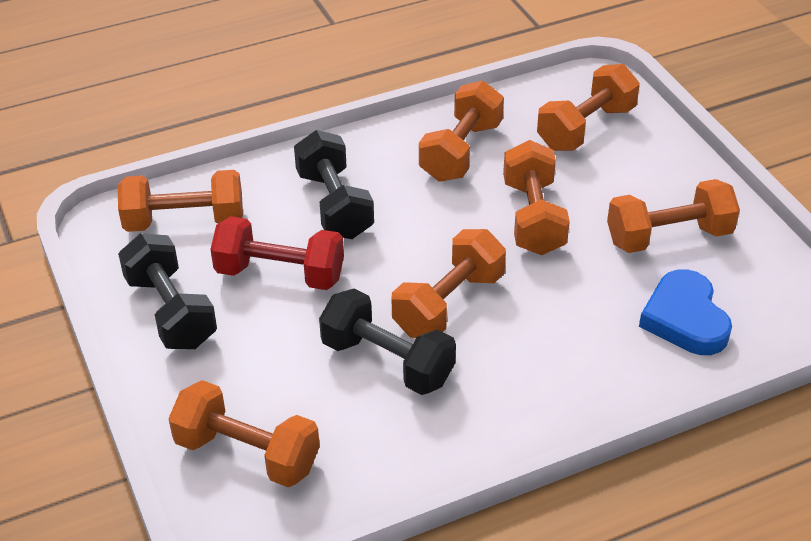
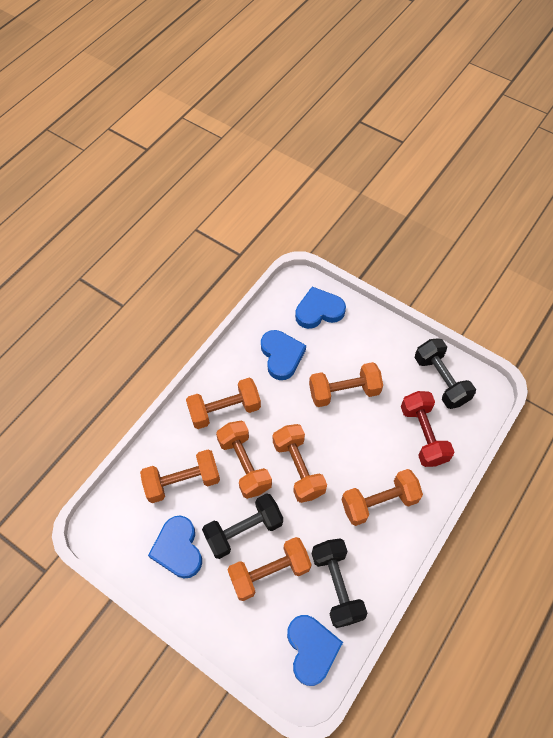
blue heart: [639,269,732,355] = 1 -> [148,515,202,578] [261,330,306,380] [287,615,343,686] [295,287,346,329] = 4

